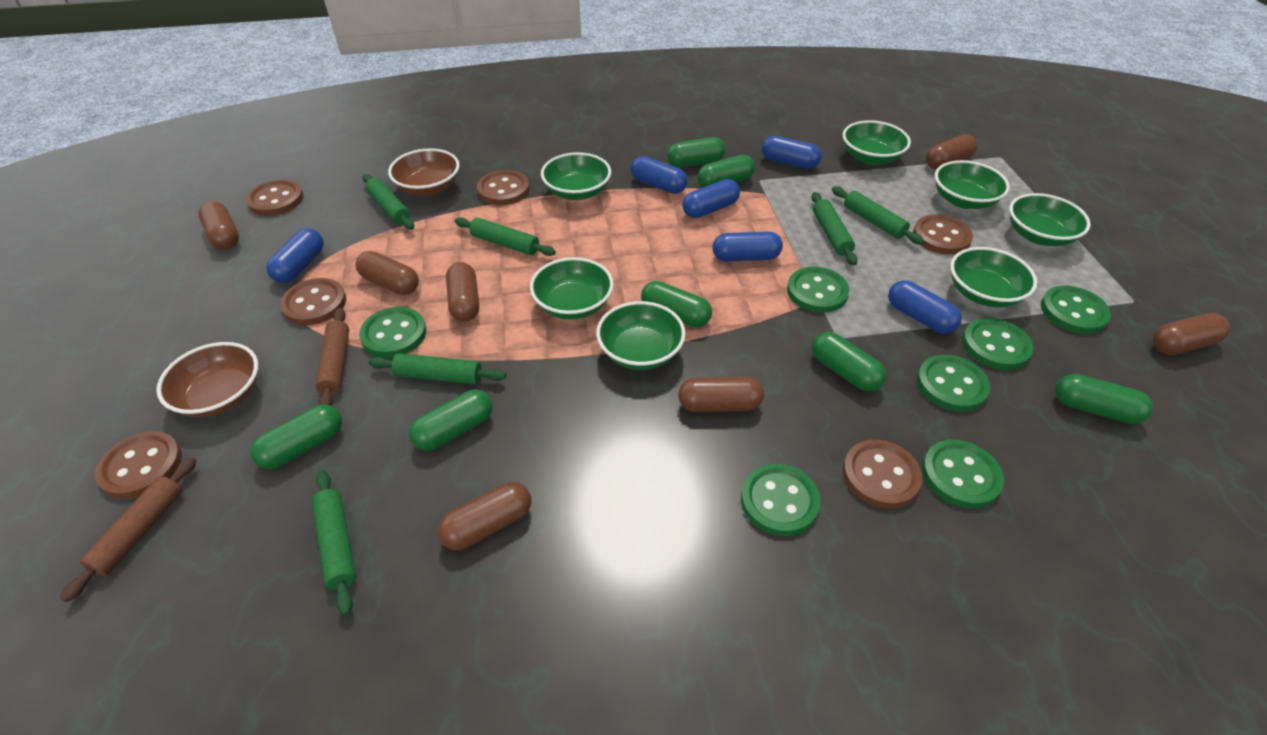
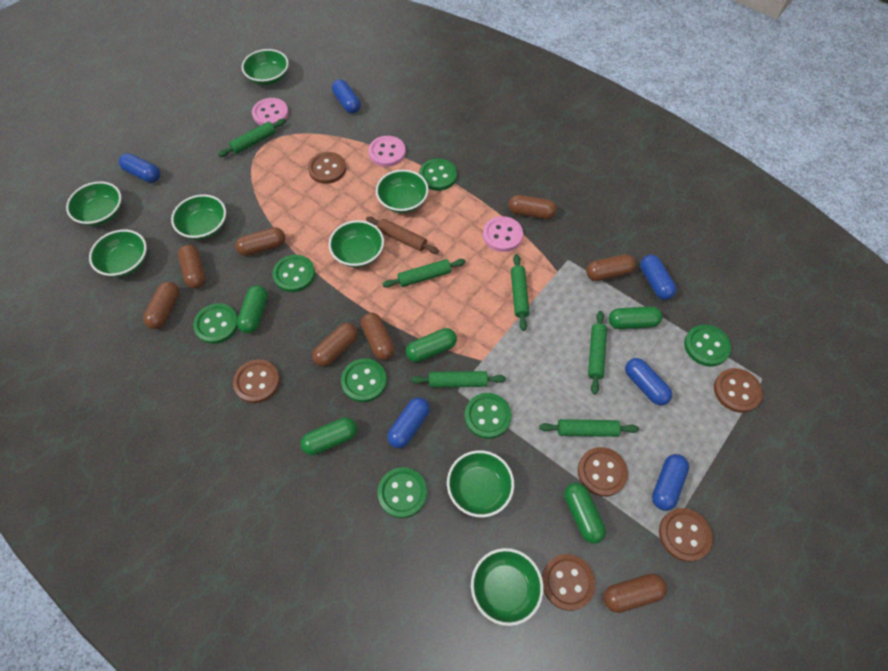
brown bowl: [156,342,258,417] [388,148,460,196] = 2 -> none = 0
brown capsule: [199,201,239,250] [356,251,419,295] [438,482,531,550] [446,262,479,322] [678,377,764,412] [926,134,978,170] [1153,313,1231,355] = 7 -> [143,282,179,329] [178,245,206,289] [235,227,285,256] [312,323,358,367] [361,313,395,360] [509,195,557,219] [586,254,636,281] [604,574,667,613] = 8
brown rolling pin: [60,457,197,602] [315,308,349,406] = 2 -> [366,216,439,254] = 1
green bowl: [530,257,614,319] [541,152,611,200] [596,301,686,370] [843,120,911,165] [935,160,1010,209] [950,247,1037,308] [1009,193,1091,246] = 7 -> [66,181,122,226] [89,229,147,277] [171,194,226,240] [242,49,289,85] [329,220,384,267] [376,170,429,213] [447,450,514,517] [471,548,544,626] = 8
green capsule: [251,404,342,469] [409,389,493,451] [641,281,712,327] [667,137,726,168] [698,155,755,187] [812,332,887,392] [1055,374,1153,424] = 7 -> [237,285,268,333] [301,417,357,455] [406,328,457,362] [564,483,606,544] [609,306,662,329] = 5
pink button: none = 0 -> [252,98,289,125] [368,136,406,167] [483,216,523,252] = 3

